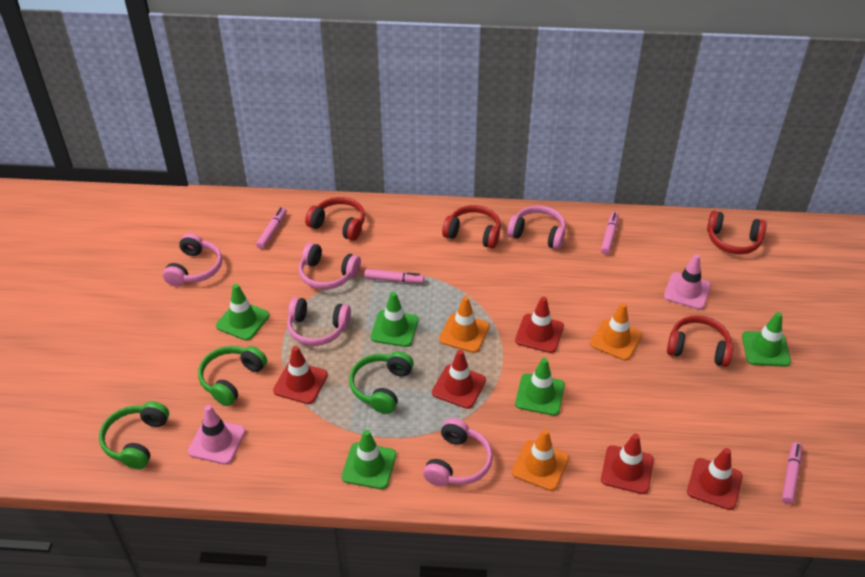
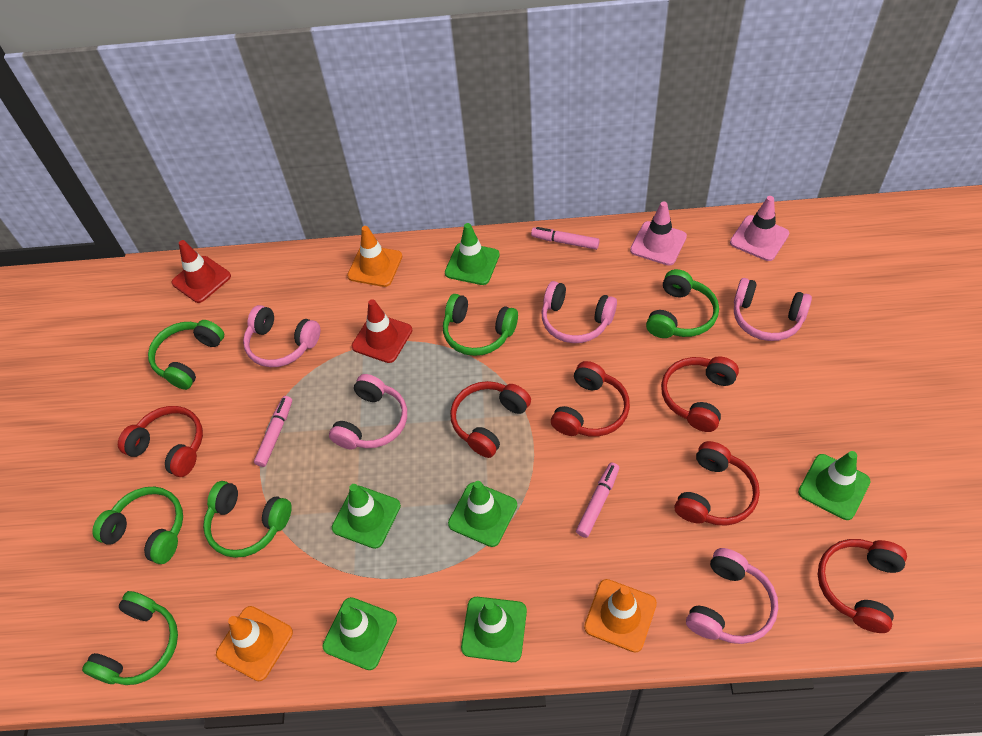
green headphones: [99,401,169,469] [198,346,267,406] [349,351,414,414] = 3 -> [82,591,178,685] [92,487,183,564] [148,320,224,390] [203,481,292,558] [443,294,518,356] [646,269,719,338] = 6
green traffic cone: [216,284,270,341] [342,430,396,489] [371,292,419,347] [515,358,565,416] [742,312,791,367] = 5 -> [322,597,397,670] [332,484,401,549] [445,223,500,285] [448,481,517,547] [461,597,527,662] [798,451,871,520] = 6
pink marker: [256,207,287,249] [364,269,424,283] [601,212,619,255] [782,442,802,504] = 4 -> [254,396,292,467] [531,227,600,250] [576,463,619,538] = 3
red headphones: [305,197,365,241] [442,205,501,249] [667,315,733,367] [707,211,767,254] = 4 -> [118,406,203,477] [450,381,531,458] [551,361,630,437] [661,356,739,432] [675,441,760,526] [818,539,907,633] = 6
red traffic cone: [273,346,328,404] [432,350,486,409] [515,297,564,353] [601,434,654,494] [687,448,743,510] = 5 -> [172,240,231,303] [352,299,412,363] = 2

